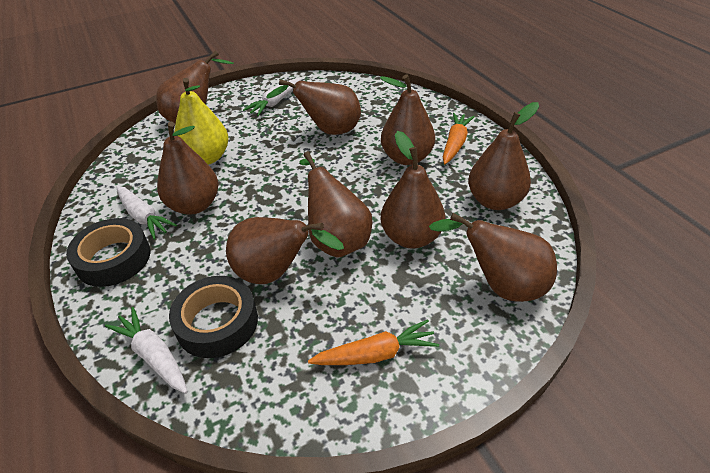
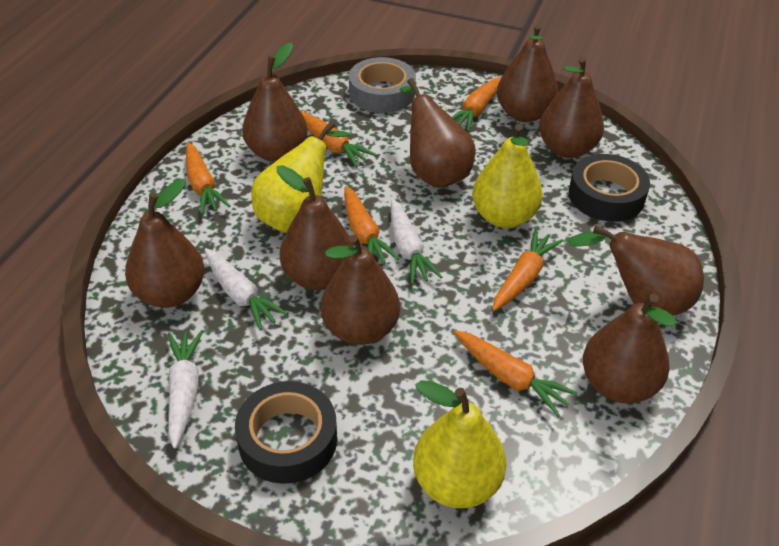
grey tape: none = 0 -> [349,57,416,113] = 1
orange carrot: [308,319,439,365] [443,113,475,164] = 2 -> [186,142,230,215] [301,112,377,168] [344,186,399,264] [452,76,502,132] [454,330,578,417] [492,229,563,311] = 6
yellow pear: [174,78,229,165] = 1 -> [251,121,350,233] [413,380,506,508] [472,124,543,228] = 3

